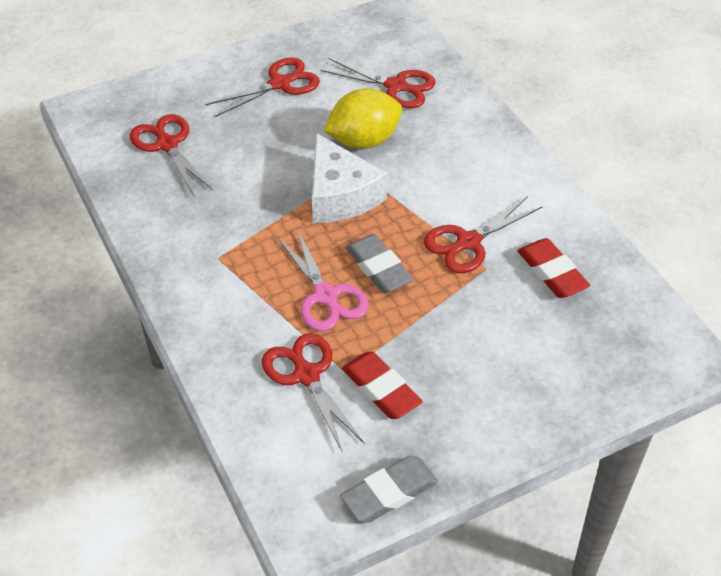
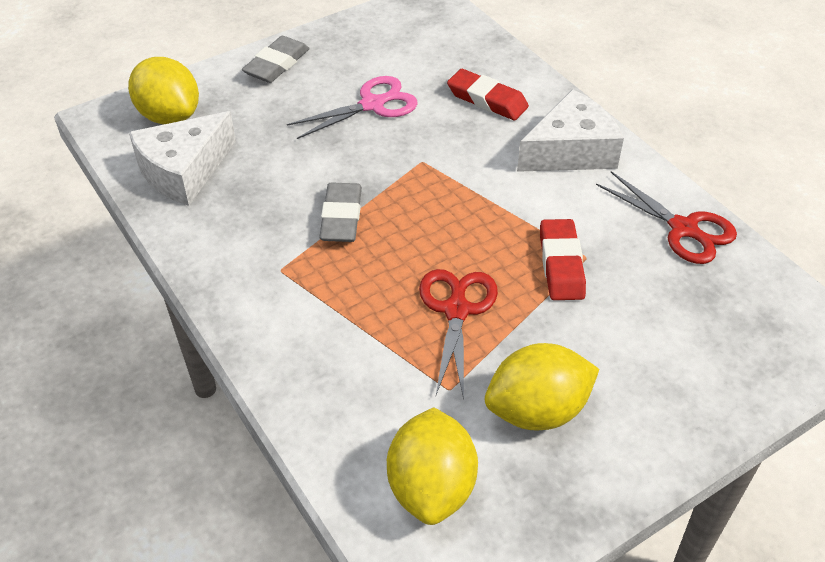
red scissors: [130,114,213,196] [206,57,320,117] [262,333,365,453] [321,58,436,108] [424,196,542,273] = 5 -> [419,269,498,400] [596,171,737,264] = 2
white cheese: [312,133,387,223] = 1 -> [129,111,236,206] [517,89,624,172] = 2
yellow lemon: [324,88,402,149] = 1 -> [128,57,199,125] [387,407,478,525] [485,343,599,431] = 3

